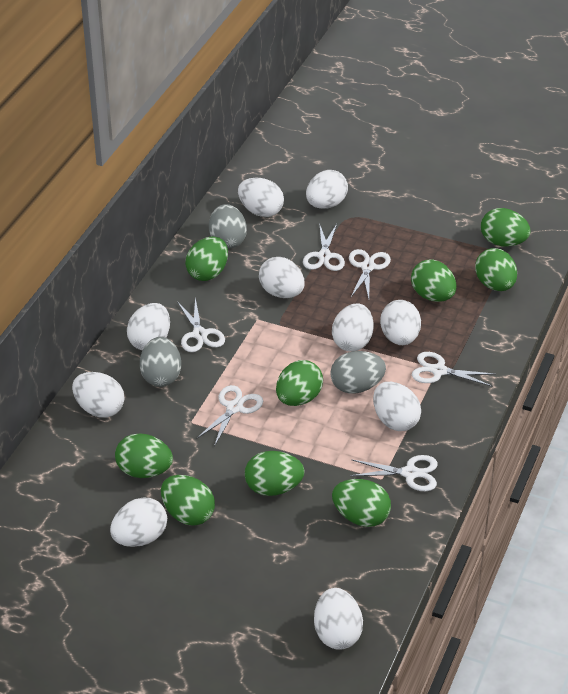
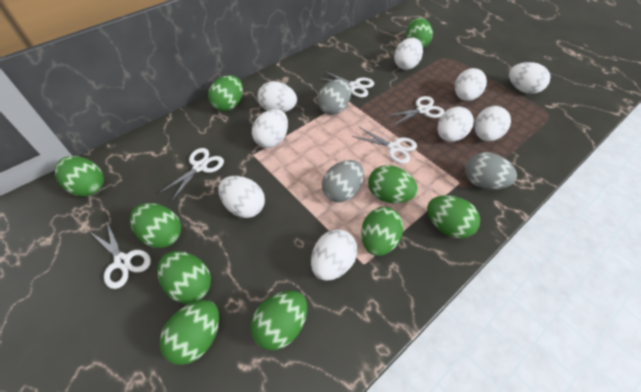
green egg: [115,433,173,478] [161,475,215,526] [185,237,228,281] [245,451,305,496] [276,360,323,406] [332,479,391,527] [411,260,456,302] [475,248,517,291] [481,208,531,247] = 9 -> [55,156,104,197] [130,203,181,248] [157,251,211,304] [159,300,219,365] [208,75,243,111] [251,291,307,350] [361,207,403,256] [368,165,418,203] [406,18,433,48] [427,195,480,239] = 10
white egg: [72,372,124,418] [110,497,167,547] [127,303,170,350] [238,177,284,217] [259,257,304,298] [306,170,348,209] [314,588,363,650] [332,303,374,351] [373,382,421,431] [380,300,421,345] = 10 -> [218,176,265,218] [252,109,288,148] [258,81,297,112] [311,229,357,281] [394,38,423,70] [437,106,474,142] [455,68,487,101] [474,106,511,141] [509,62,551,94] = 9
white scissors: [177,298,225,352] [196,385,263,446] [303,223,345,271] [349,249,391,299] [350,455,438,491] [412,352,495,387] = 6 -> [90,221,151,289] [159,148,224,201] [318,71,374,97] [352,127,417,164] [386,96,444,126] = 5

